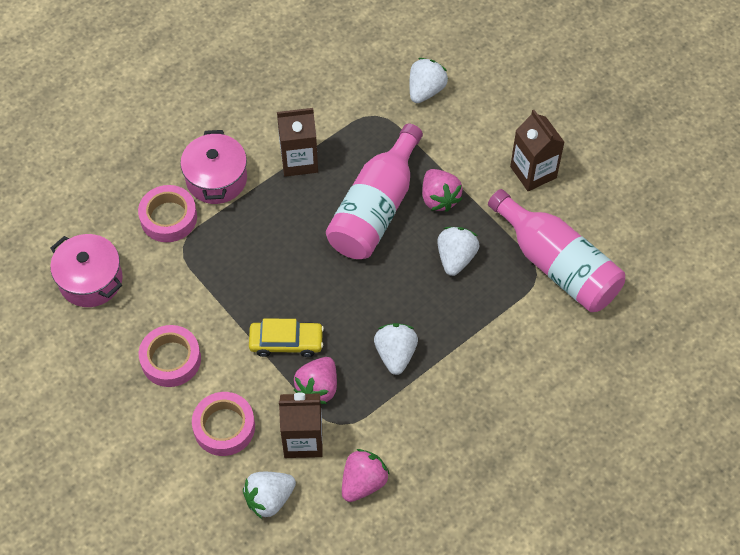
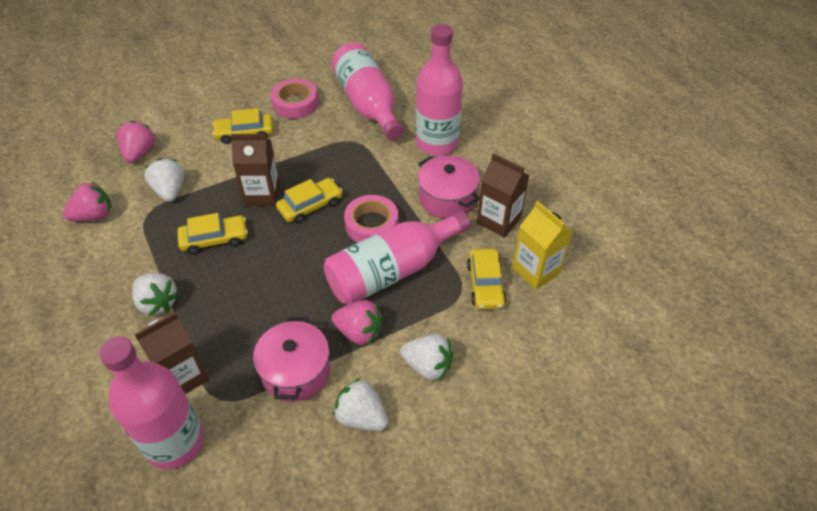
pink bottle: [326,124,423,259] [488,189,625,312] = 2 -> [99,336,204,470] [324,210,471,305] [331,42,403,140] [416,24,463,156] = 4
pink tape: [138,185,197,242] [139,325,201,387] [192,392,255,456] = 3 -> [271,78,319,119] [344,195,399,243] = 2
yellow car: [249,319,324,357] = 1 -> [177,213,248,255] [212,108,273,144] [276,178,343,224] [467,249,506,309] = 4
yellow carton: none = 0 -> [512,201,573,290] = 1

